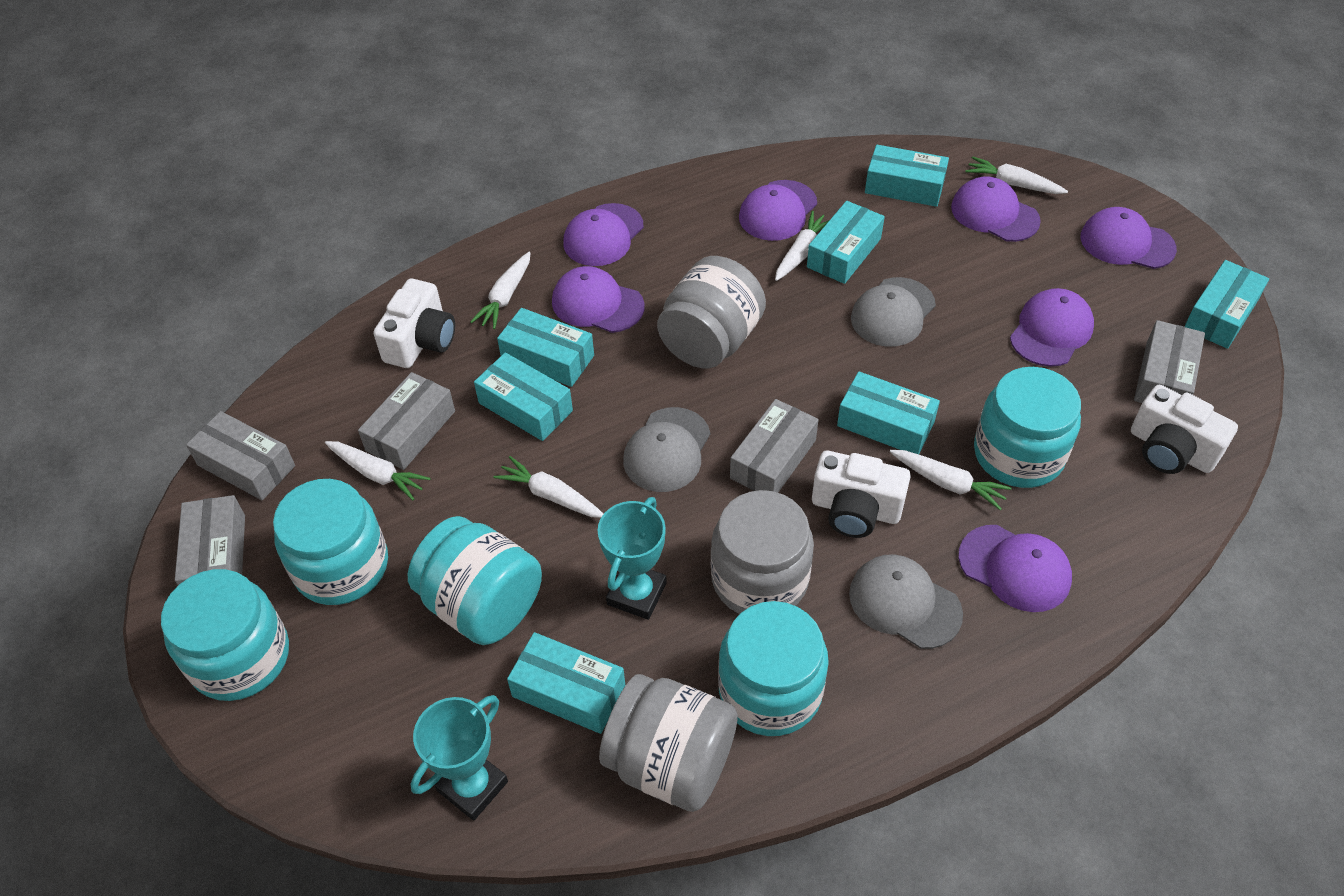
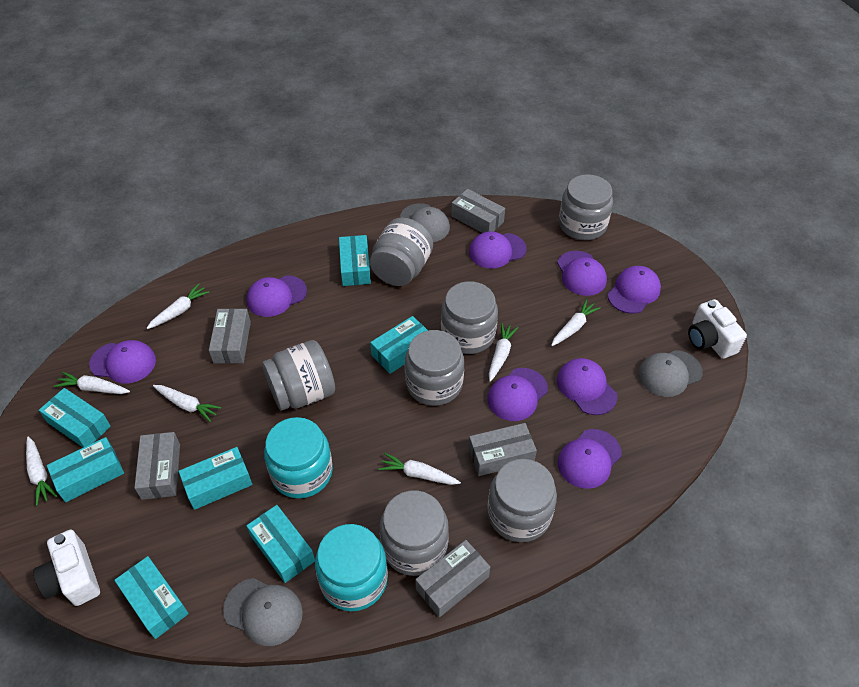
grey jar: [599,674,738,812] [657,256,766,368] [711,490,814,614] = 3 -> [262,340,335,411] [370,218,433,286] [380,490,449,576] [405,330,464,406] [441,281,498,354] [487,459,557,542] [559,174,613,240] = 7
purple cap: [552,266,645,333] [563,203,643,266] [739,180,817,241] [951,177,1041,242] [958,525,1072,612] [1010,288,1094,367] [1080,207,1177,269] = 7 -> [89,340,156,384] [247,275,307,317] [469,231,526,268] [487,368,548,421] [557,251,607,296] [557,358,617,415] [558,429,622,489] [607,266,661,314] = 8
turquoise jar: [161,569,289,701] [273,479,388,605] [408,516,542,645] [718,601,829,736] [974,367,1081,488] = 5 -> [264,417,333,499] [315,524,388,612] = 2
turquoise trophy: [411,695,508,821] [598,497,667,620] = 2 -> none = 0
white camera: [373,278,455,368] [812,451,911,538] [1131,385,1238,474] = 3 -> [33,529,100,606] [688,299,747,359] = 2
white carrot: [325,441,431,500] [470,252,531,329] [493,456,603,518] [775,211,829,281] [890,450,1011,511] [965,156,1068,194] = 6 -> [26,437,57,506] [54,372,130,394] [147,283,210,329] [153,385,222,422] [378,453,461,485] [489,323,519,382] [551,299,601,346] = 7

